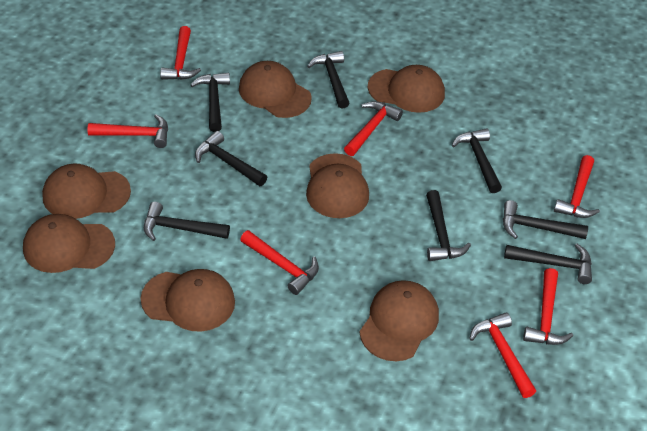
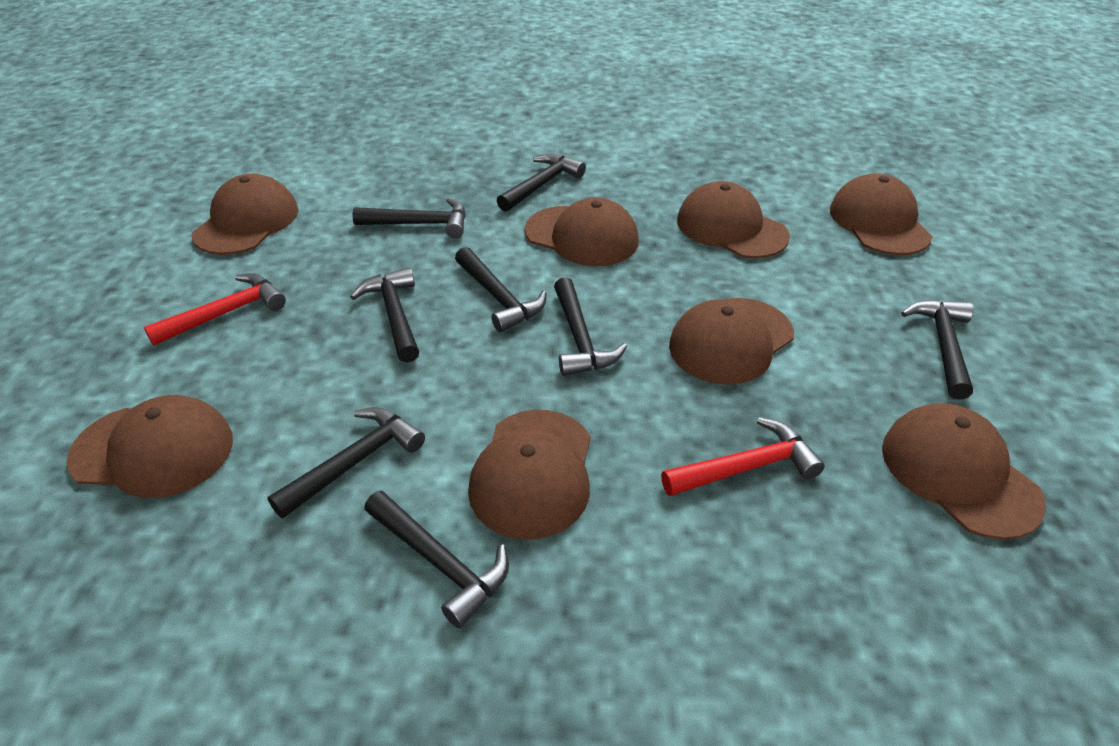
brown cap: [23,214,115,273] [42,163,131,219] [140,269,235,332] [239,61,312,118] [306,153,369,218] [359,280,439,361] [368,65,445,113] = 7 -> [66,395,233,498] [192,174,298,255] [468,410,591,540] [525,197,639,266] [669,298,794,385] [677,181,790,259] [830,173,932,255] [882,403,1046,540] = 8
red hammer: [88,114,168,148] [160,26,201,80] [240,230,319,295] [344,101,403,156] [469,313,536,398] [523,268,573,345] [554,155,600,218] = 7 -> [144,273,286,346] [661,417,825,496] = 2

